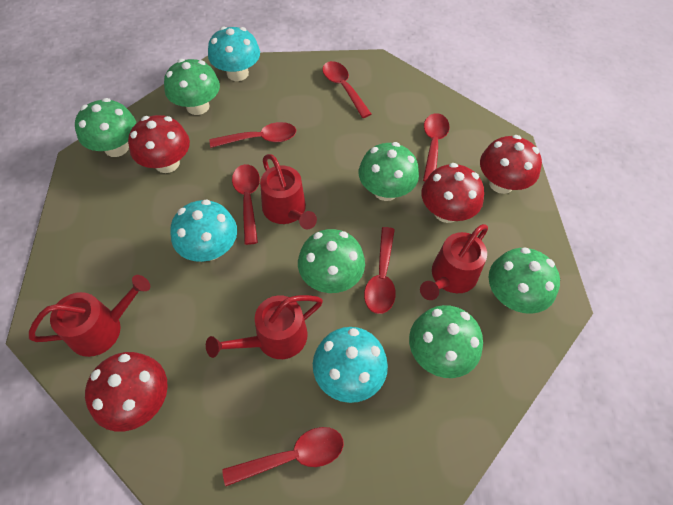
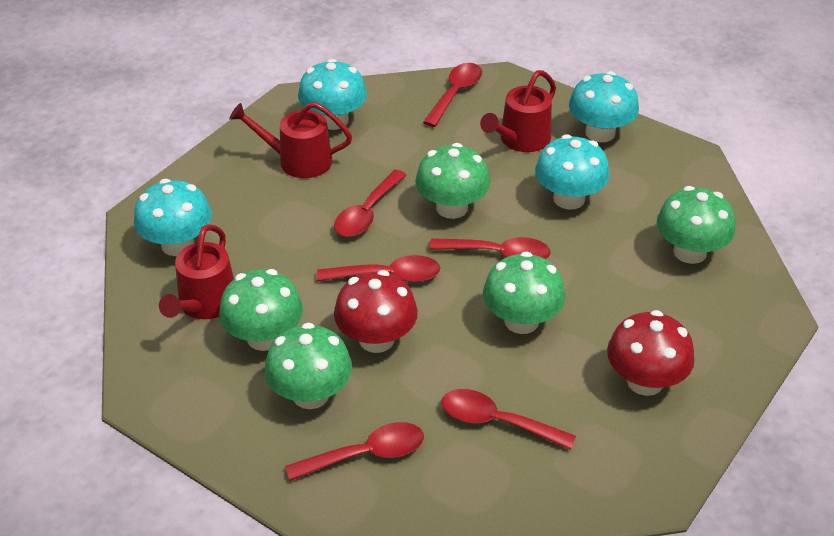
green mushroom: [75,98,136,157] [164,59,220,115] [298,229,365,293] [359,142,419,201] [409,305,483,378] [489,247,560,314] = 6 -> [219,269,303,351] [265,323,352,409] [415,143,490,219] [483,251,566,334] [657,186,735,264] = 5
red mushroom: [85,352,168,432] [128,115,190,173] [422,163,484,223] [480,135,542,194] = 4 -> [334,270,418,353] [607,310,695,396] = 2
red watering can: [29,275,150,357] [206,295,323,359] [260,154,317,229] [420,224,488,300] = 4 -> [159,224,234,319] [229,102,352,178] [480,70,556,152] = 3
turquoise mushroom: [171,199,237,262] [208,26,260,81] [313,327,388,403] = 3 -> [134,179,212,256] [298,59,367,130] [535,134,610,210] [569,71,639,142] = 4

